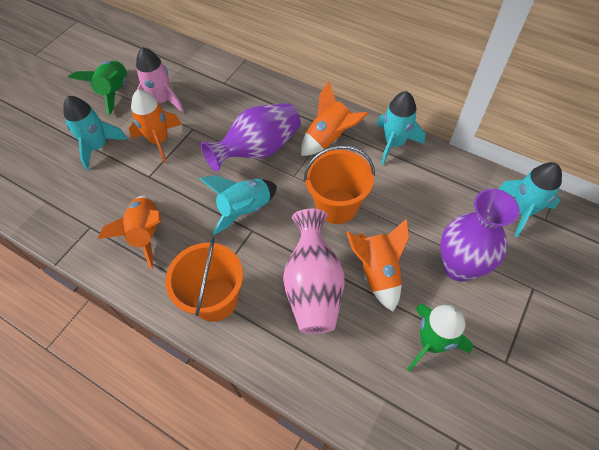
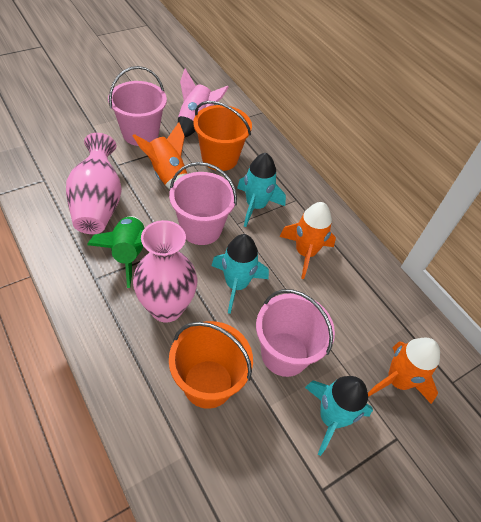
green rocket: [68,61,127,116] [407,304,473,372] = 2 -> [87,216,145,288] = 1
orange rocket: [98,196,161,269] [129,89,182,163] [301,81,369,156] [346,218,409,312] = 4 -> [132,122,187,189] [280,202,336,279] [368,337,440,404] = 3
pink bucket: none = 0 -> [108,66,167,146] [169,162,237,245] [256,289,335,377] = 3
pink vase: [283,209,345,334] = 1 -> [66,133,122,234] [133,220,197,323] = 2
purple vase: [201,103,301,172] [440,189,520,282] = 2 -> none = 0
turquoise rocket: [63,96,128,170] [200,175,277,235] [377,91,425,165] [498,162,562,237] = 4 -> [211,234,269,314] [237,153,286,227] [305,376,373,456] = 3

